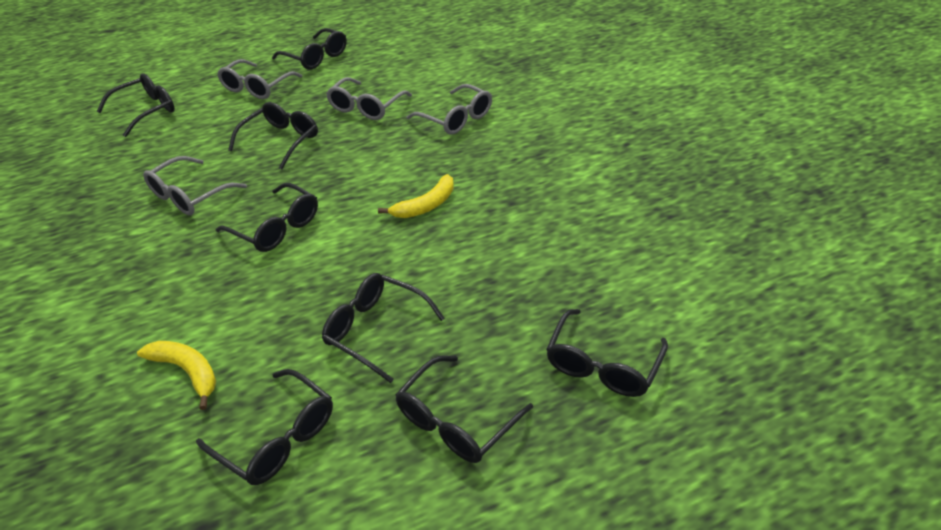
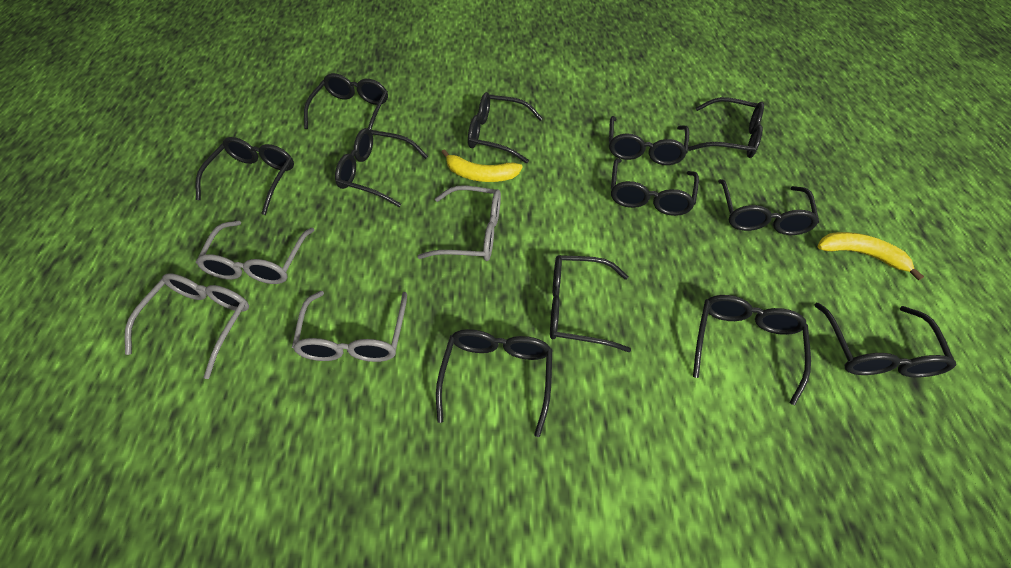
black glasses: [97,73,175,137] [196,369,333,485] [216,183,318,252] [228,102,318,169] [272,28,347,69] [322,273,445,383] [395,355,533,463] [546,309,668,397] = 8 -> [195,137,294,215] [304,73,388,130] [335,128,428,207] [436,329,552,437] [468,92,543,163] [550,255,631,352] [609,116,689,165] [611,158,699,216] [688,97,764,158] [693,295,811,406] [718,179,819,235] [814,303,956,377] = 12

